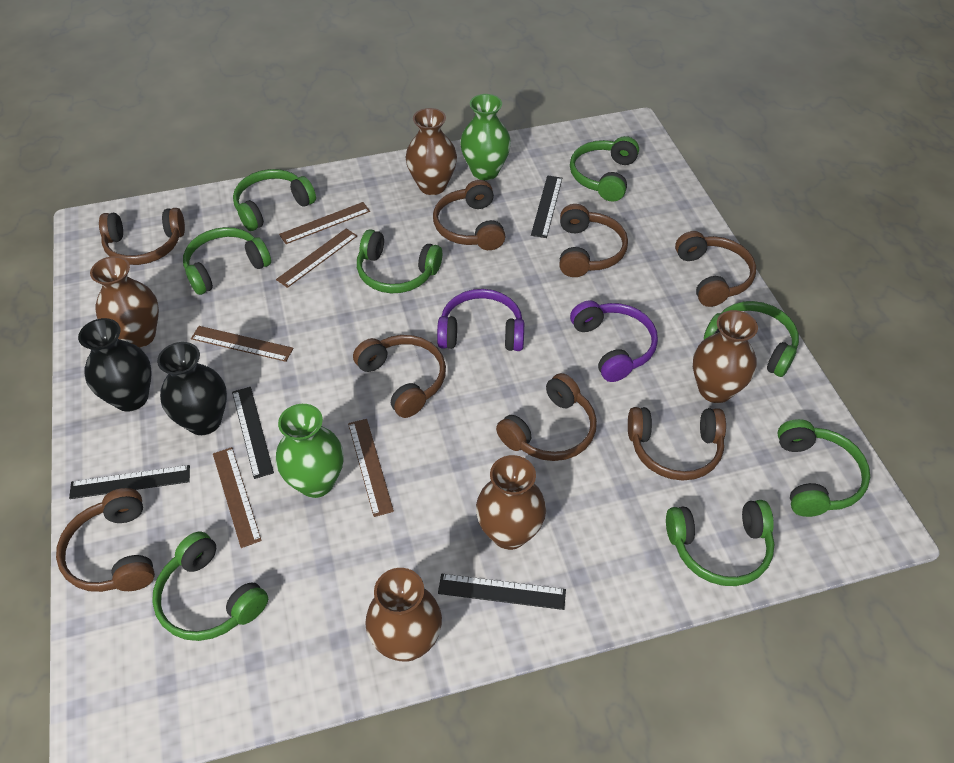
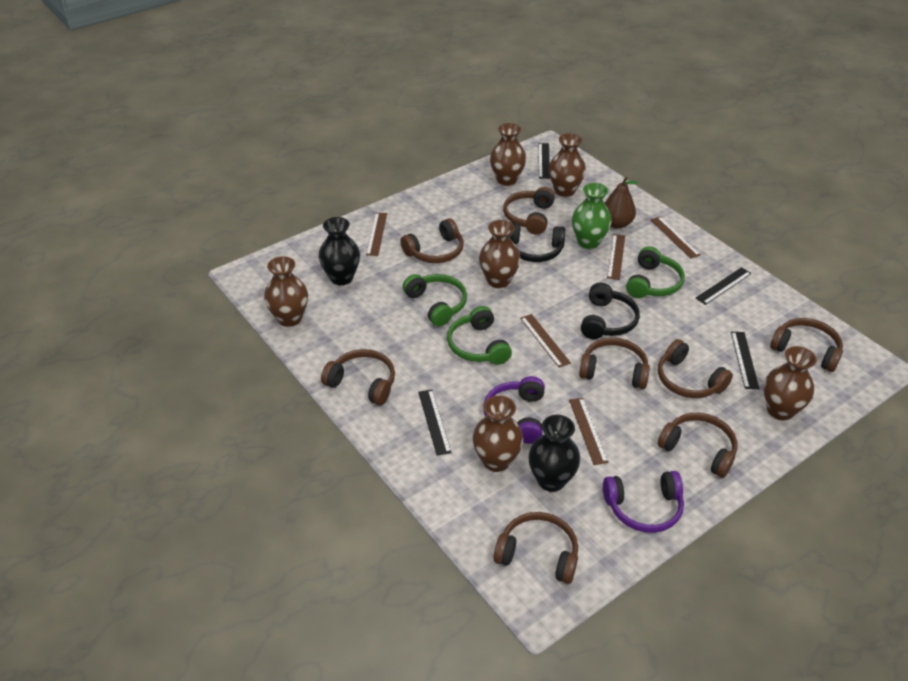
black headphones: none = 0 -> [510,222,566,262] [581,283,640,339] = 2
brown pear: none = 0 -> [605,176,638,229] = 1
brown vase: [90,256,159,348] [365,568,442,662] [406,108,457,195] [476,455,546,550] [693,310,758,403] = 5 -> [264,256,308,327] [473,395,523,472] [479,220,521,288] [490,123,526,186] [549,134,586,197] [764,346,817,421] = 6
green headphones: [152,532,268,641] [183,227,271,295] [233,169,316,231] [357,229,442,293] [570,136,639,202] [666,500,775,586] [704,301,799,377] [777,419,870,517] = 8 -> [402,274,467,327] [447,306,512,365] [626,246,685,298] = 3
green vase: [276,404,344,498] [460,94,511,180] = 2 -> [572,183,612,249] = 1

